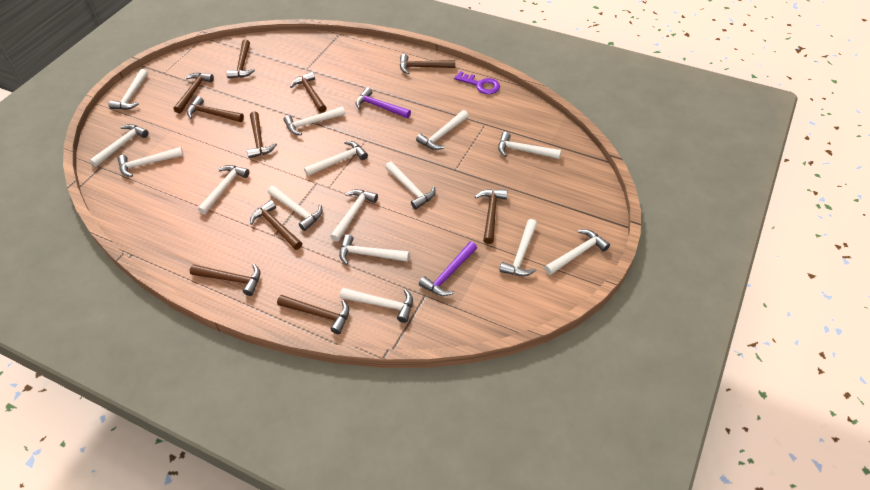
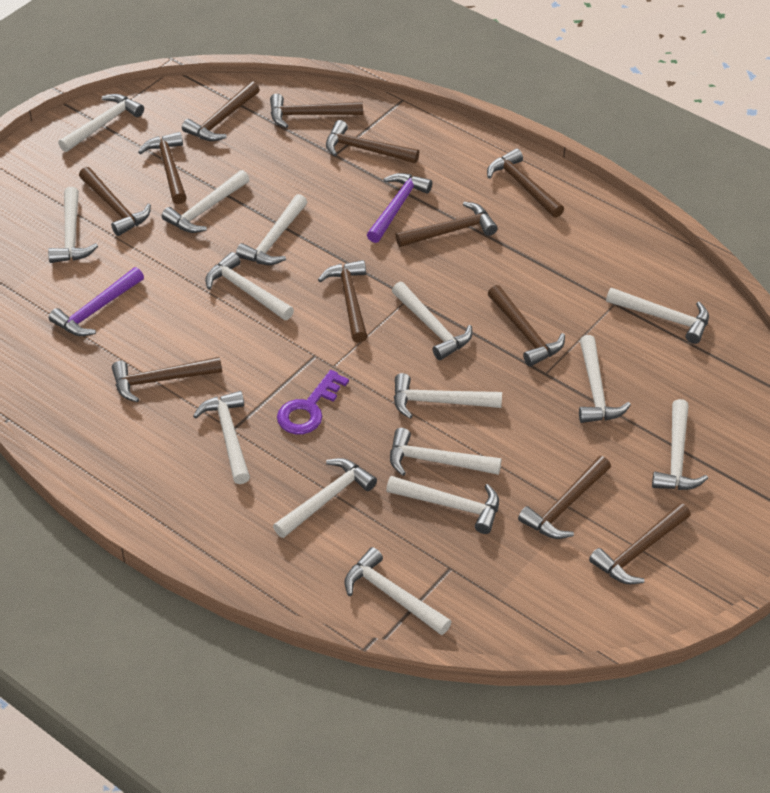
brown hammer: [174,73,214,114] [187,96,244,122] [190,264,260,296] [226,39,255,79] [247,111,277,158] [250,200,302,250] [277,295,349,334] [290,72,327,113] [400,54,455,74] [475,189,508,244] = 10 -> [79,167,151,236] [112,357,222,402] [138,132,187,204] [182,81,260,141] [270,94,363,128] [318,260,367,343] [326,120,419,163] [395,202,498,247] [487,149,564,218] [488,285,565,366] [518,456,611,539] [589,503,691,584] = 12

